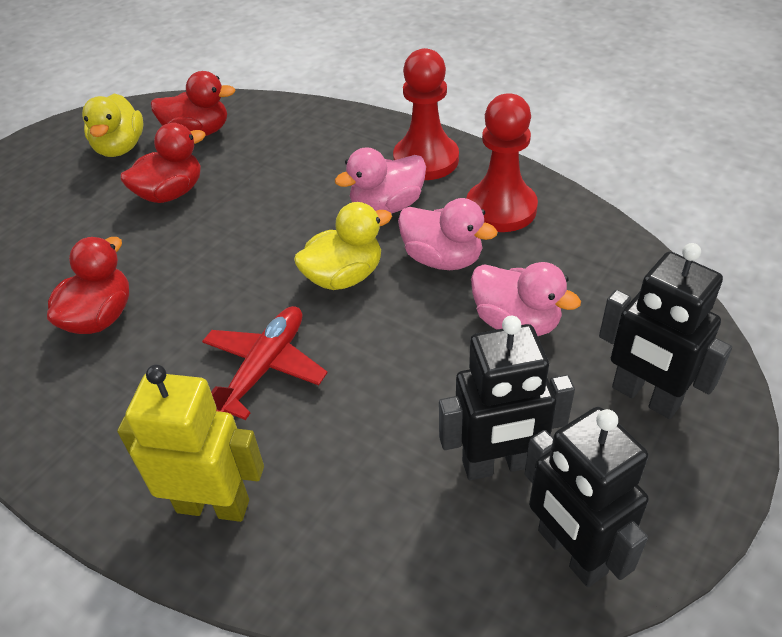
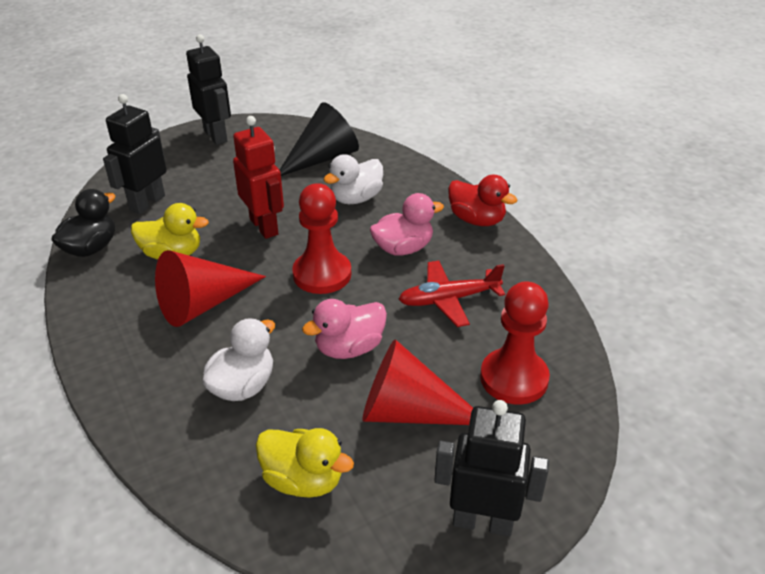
black cone: none = 0 -> [280,102,359,176] = 1
black duck: none = 0 -> [51,189,115,257] = 1
pink duck: [335,147,426,214] [398,198,498,270] [471,262,581,336] = 3 -> [302,299,387,359] [370,193,444,255] = 2
red cone: none = 0 -> [155,250,266,327] [362,339,473,425] = 2
red duck: [47,237,129,334] [120,123,205,203] [151,71,236,136] = 3 -> [448,175,517,226] = 1
red robot: none = 0 -> [233,116,284,239] = 1
white duck: none = 0 -> [203,318,275,401] [323,154,383,204] = 2
yellow robot: [117,365,264,522] = 1 -> none = 0

